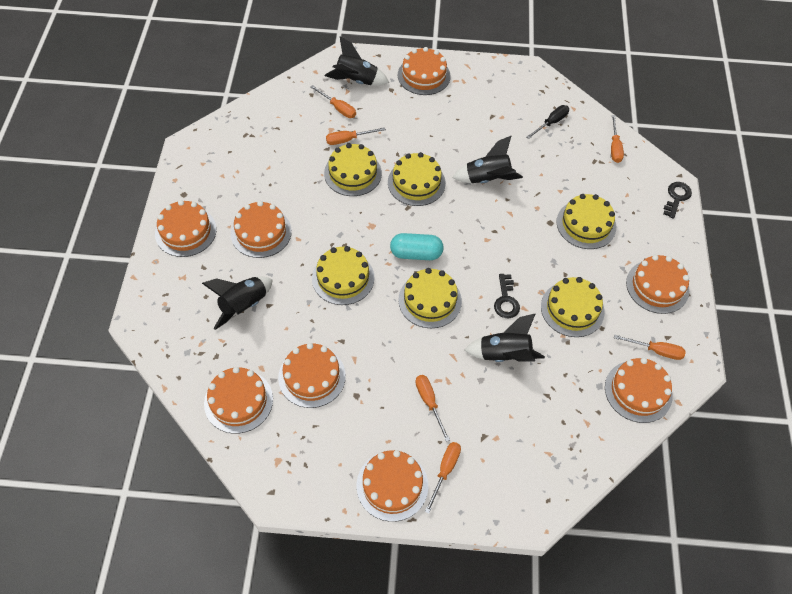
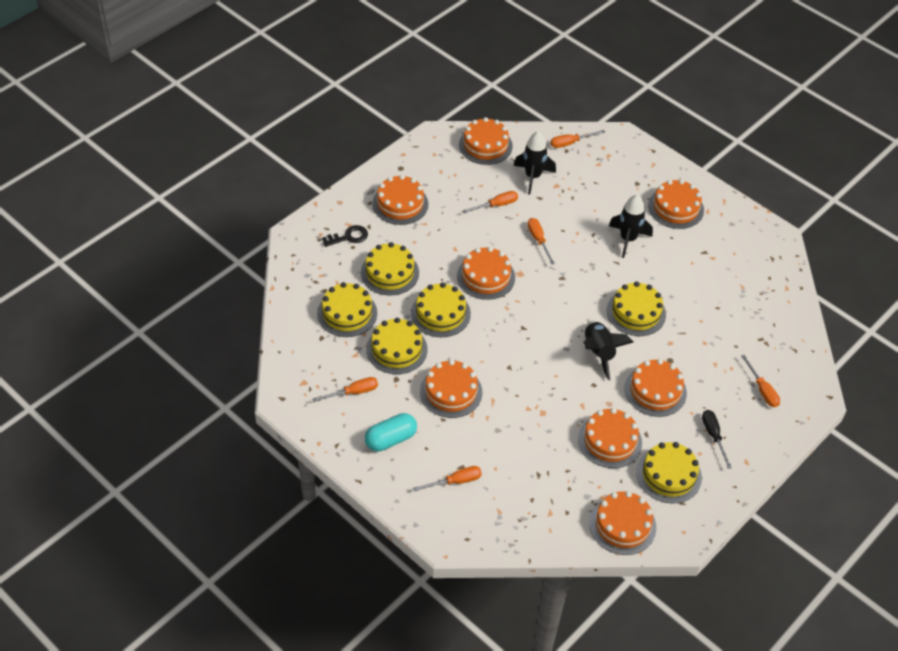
black key: [494,274,520,318] [663,182,692,219] = 2 -> [322,225,368,247] = 1
black rocket: [202,277,272,330] [325,36,389,86] [452,136,523,183] [464,313,545,362] = 4 -> [514,131,556,194] [583,320,633,380] [609,195,653,258] = 3

